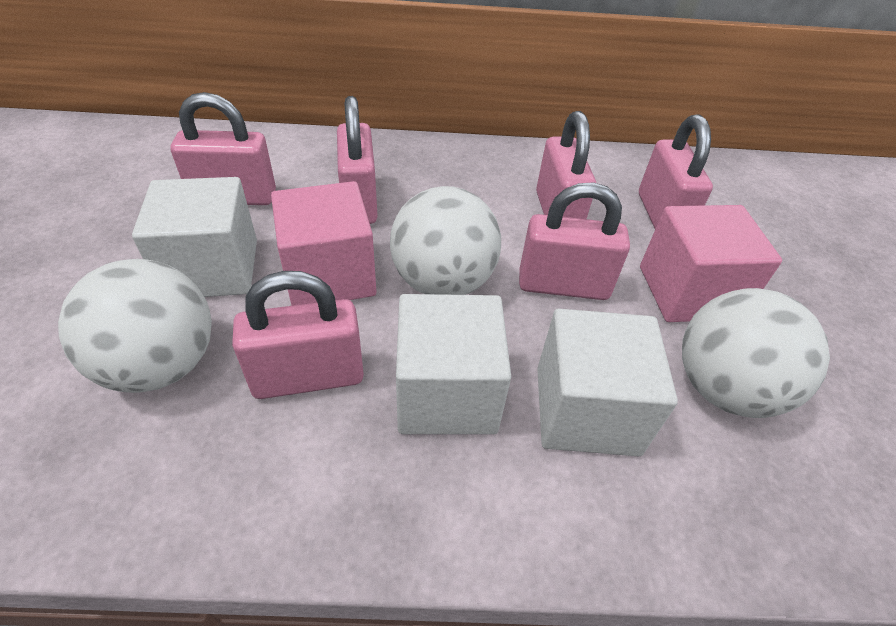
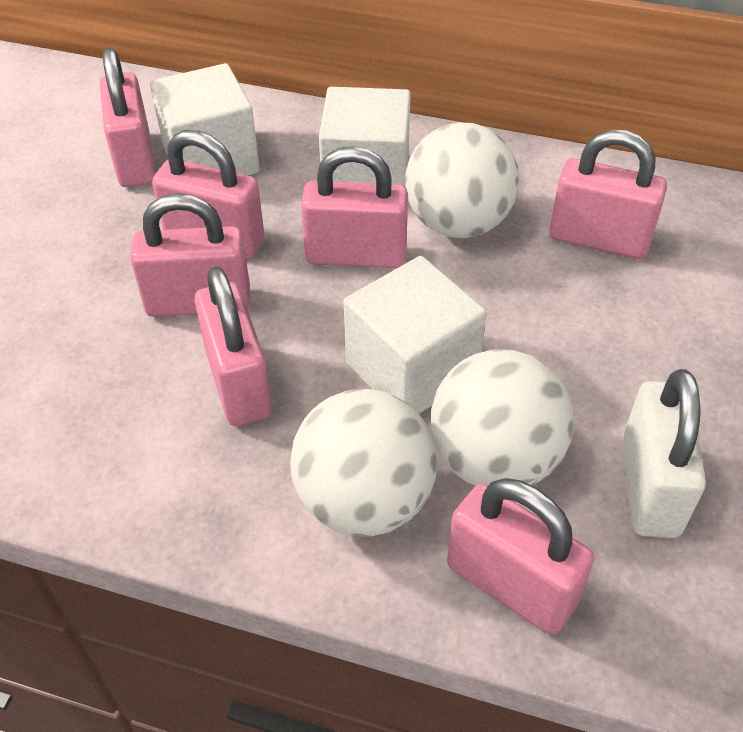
pink cube: [271,181,377,306] [640,205,782,322] = 2 -> none = 0
pink padlock: [170,92,276,205] [232,271,364,399] [337,96,378,224] [519,182,630,300] [536,111,596,219] [639,115,713,229] = 6 -> [100,48,155,187] [130,193,250,317] [152,130,264,259] [194,266,272,426] [301,146,408,268] [447,478,595,635] [549,130,667,259] = 7
white padlock: none = 0 -> [622,369,706,538] = 1

